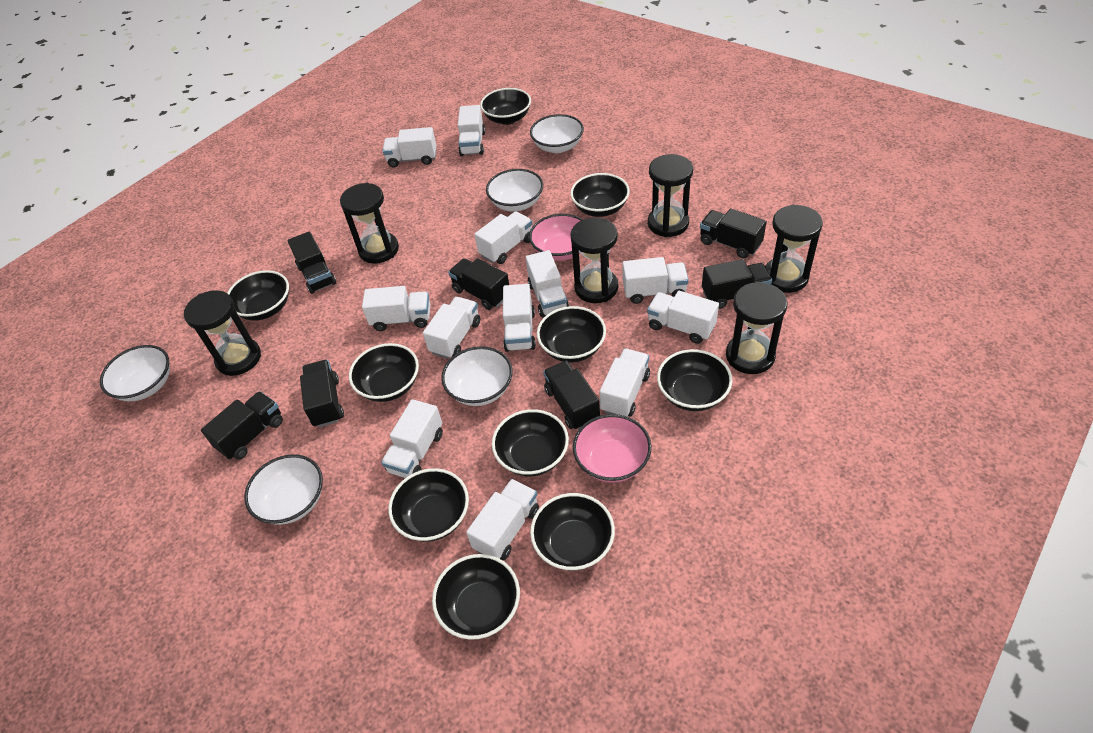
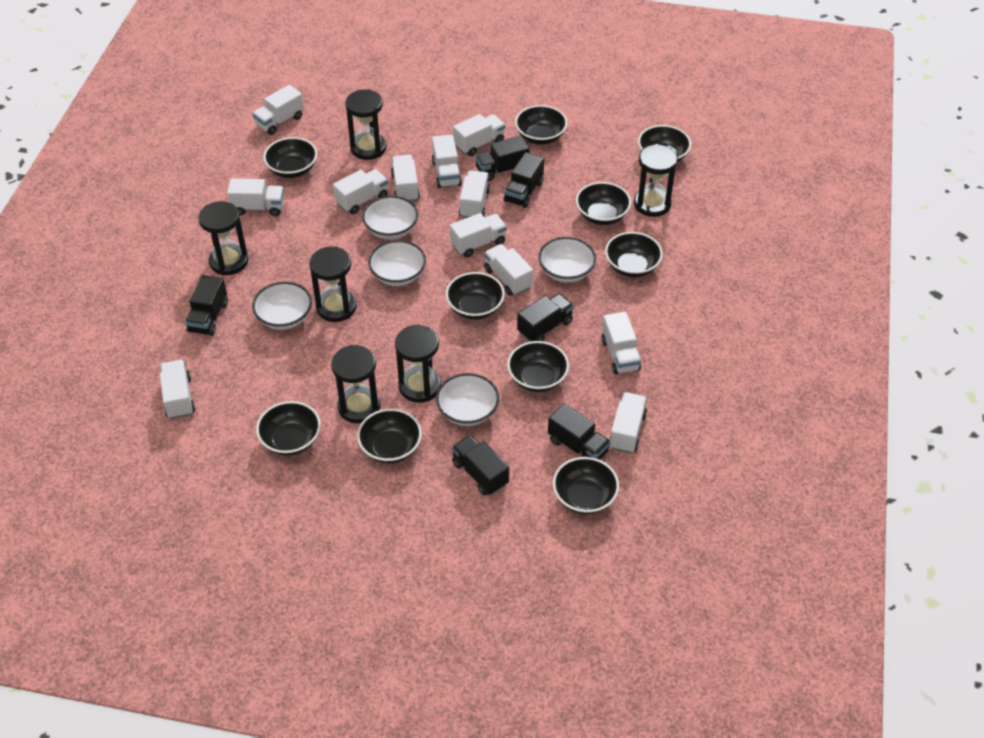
black truck: [201,391,283,460] [287,232,336,294] [300,360,344,427] [448,258,509,310] [543,361,600,430] [700,208,767,258] [702,259,772,309] = 7 -> [185,275,228,336] [452,435,509,495] [475,136,529,182] [504,152,544,208] [517,293,574,342] [548,403,611,460] = 6
pink bowl: [529,214,583,261] [573,414,652,483] = 2 -> none = 0

